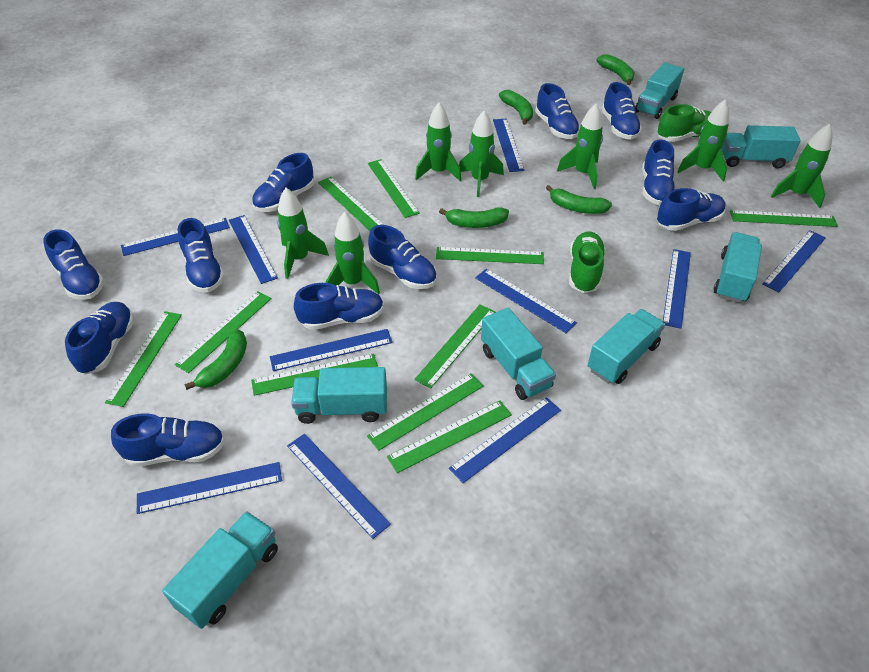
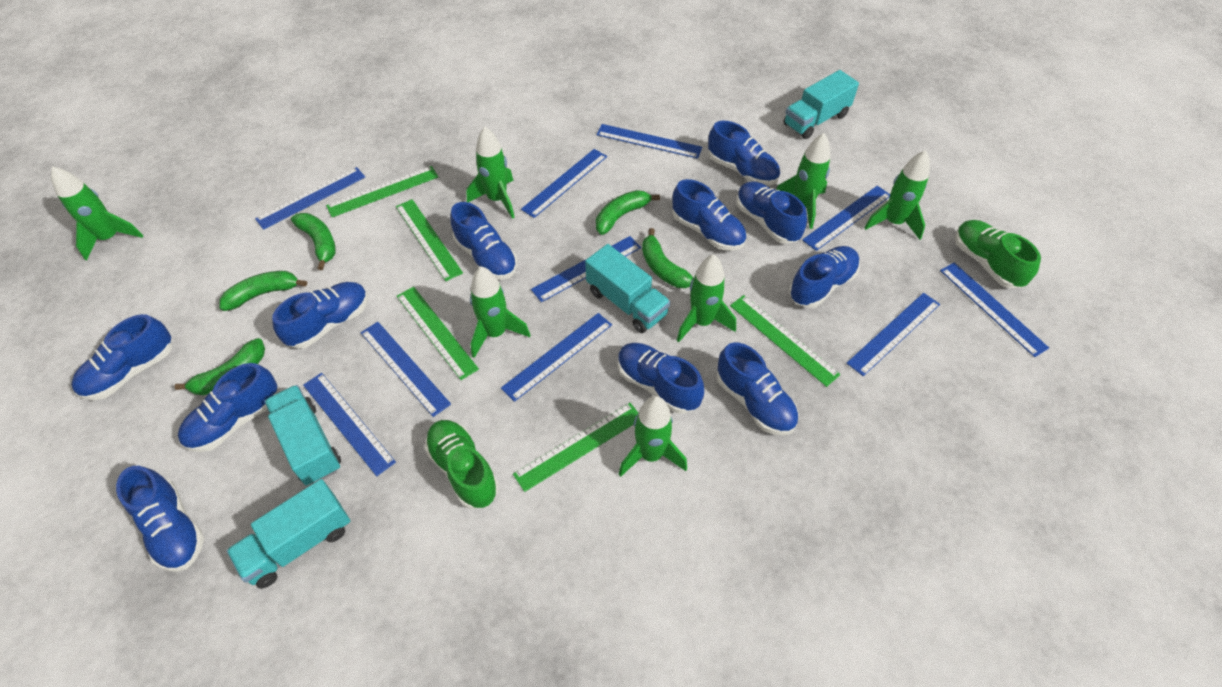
green ruler: [105,311,182,407] [174,291,271,373] [251,353,378,396] [318,177,384,231] [367,373,484,451] [368,159,420,218] [387,400,512,473] [414,304,495,389] [436,247,544,264] [730,210,838,227] = 10 -> [326,166,438,217] [396,199,463,281] [397,287,479,380] [513,403,638,492] [730,295,840,387] = 5
turquoise truck: [162,511,278,629] [291,367,387,424] [481,308,556,400] [588,309,665,384] [635,63,684,119] [714,232,762,303] [721,125,801,169] = 7 -> [226,479,350,589] [264,385,341,486] [585,244,670,333] [783,70,859,139] = 4

